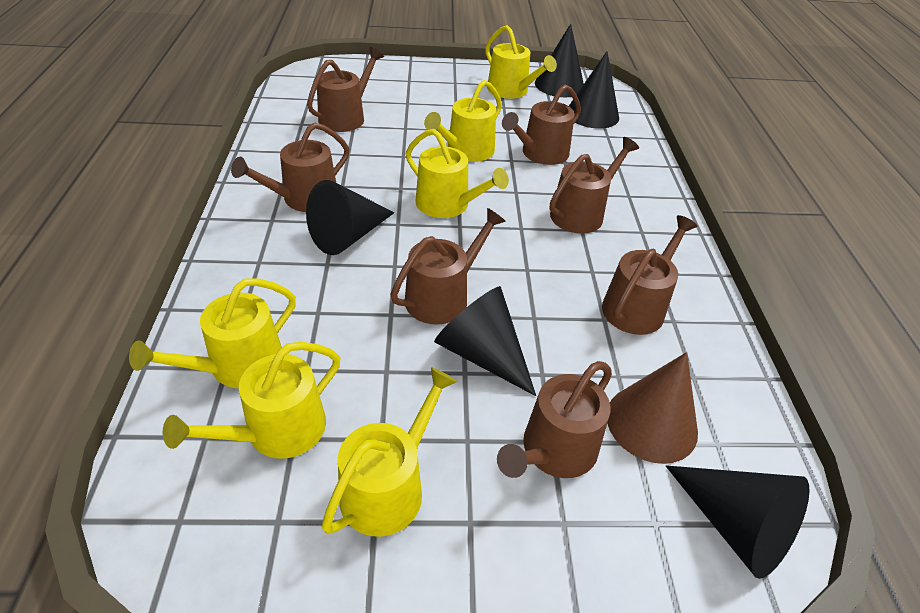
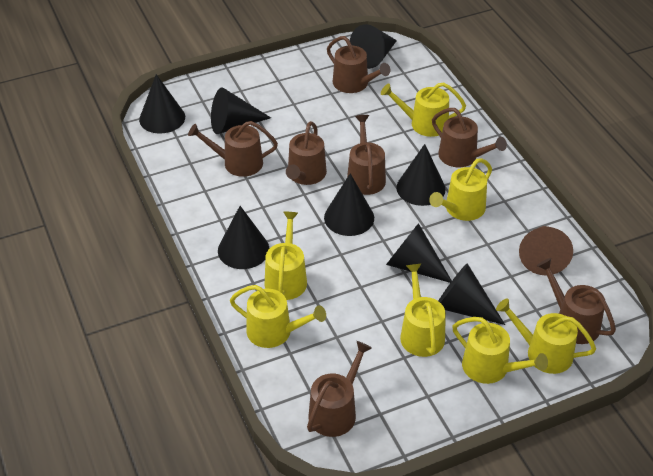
black cone: [306,180,394,255] [434,286,536,396] [535,24,584,97] [569,51,619,129] [666,465,810,579] = 5 -> [139,74,185,134] [211,87,271,134] [218,206,269,269] [324,173,374,236] [350,24,397,69] [386,223,452,283] [396,144,446,206] [438,263,505,325] = 8
yellow watering can: [129,278,296,388] [163,342,340,459] [322,367,457,537] [406,129,509,218] [424,80,502,162] [485,25,557,99] = 6 -> [230,285,326,348] [265,212,307,300] [381,83,466,137] [400,264,446,357] [429,158,492,221] [452,317,548,384] [496,298,596,374] = 7

